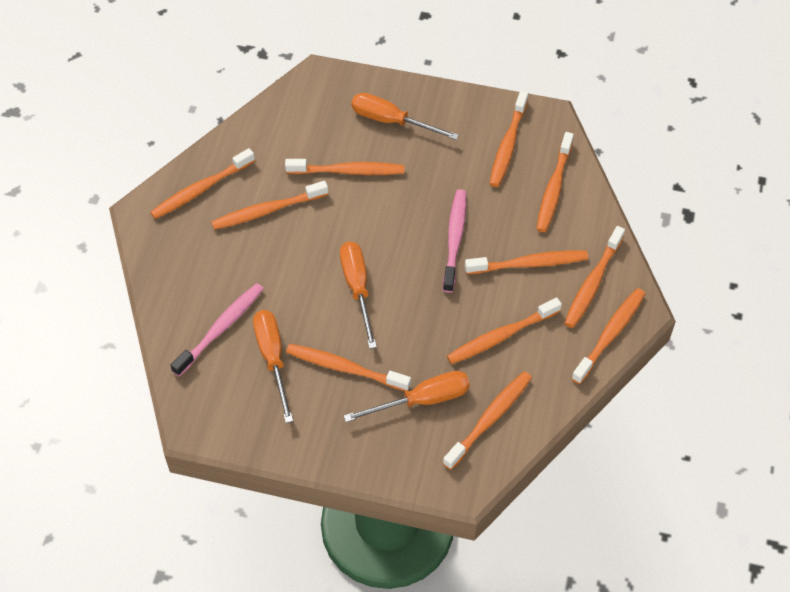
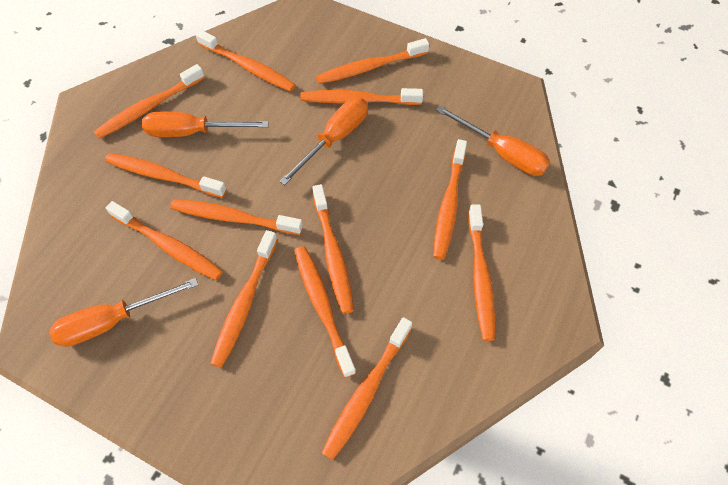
orange toothbrush: [150,148,255,219] [211,181,328,230] [285,159,404,175] [286,344,411,391] [443,371,532,470] [447,298,562,364] [465,251,588,274] [489,91,528,187] [537,132,574,232] [564,226,625,328] [571,288,645,384] = 11 -> [94,64,205,139] [105,153,227,198] [106,201,223,280] [170,199,303,235] [196,30,296,92] [210,230,278,368] [294,246,356,378] [300,88,423,105] [312,184,354,314] [316,38,429,84] [321,317,412,460] [433,139,467,260] [468,205,495,341] = 13
pink toothbrush: [170,283,264,377] [443,189,466,293] = 2 -> none = 0

